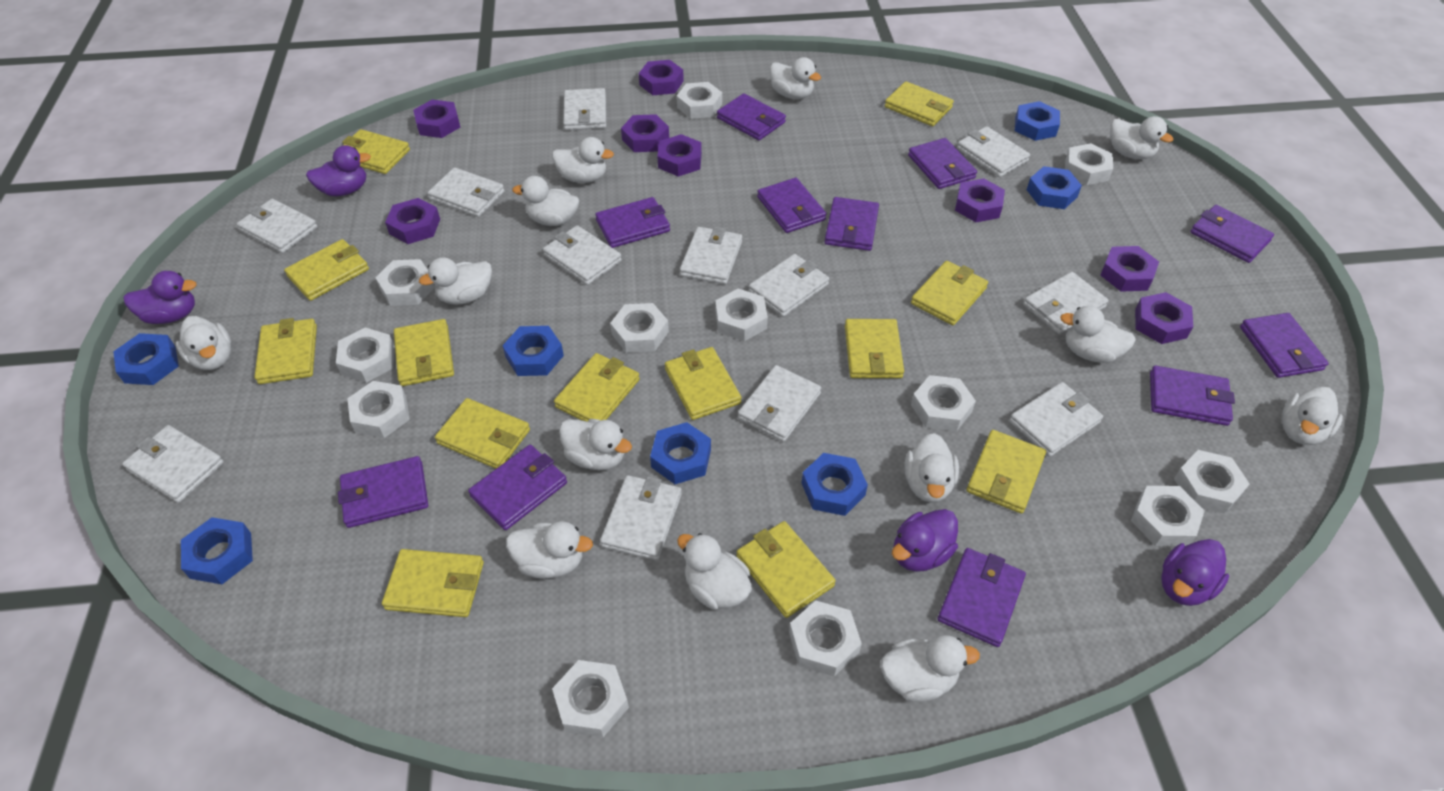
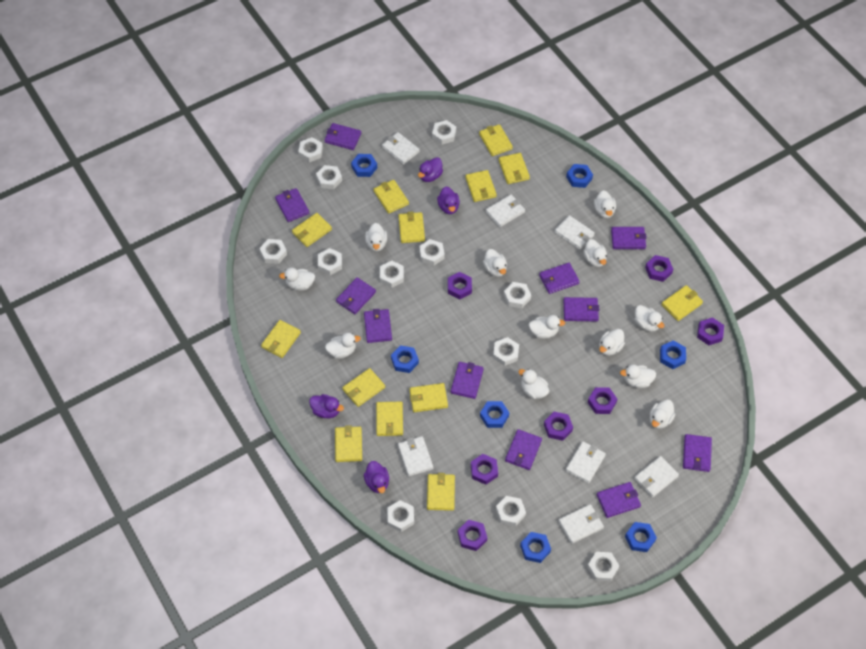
purple nut: [385,198,440,244] [413,99,460,138] [621,114,669,152] [639,60,684,95] [657,134,702,177] [955,178,1005,222] [1100,246,1159,292] [1135,292,1193,344] = 8 -> [448,272,472,299] [458,520,487,551] [471,454,498,485] [544,412,573,441] [588,387,617,414] [645,255,673,282] [697,317,724,345] = 7
white duck: [176,316,231,370] [419,257,492,305] [506,521,593,578] [512,176,579,226] [552,137,614,183] [559,419,632,470] [677,533,752,610] [770,57,821,99] [881,635,980,702] [904,433,959,503] [1060,306,1136,363] [1110,116,1173,159] [1282,387,1343,445] = 13 -> [279,267,315,291] [325,333,361,359] [365,223,387,252] [483,249,507,277] [519,369,549,399] [529,315,565,339] [583,239,607,267] [594,190,616,218] [599,329,625,356] [620,365,656,388] [635,305,664,332] [650,400,676,429] = 12
white wallet: [122,425,224,503] [237,199,318,253] [428,167,505,217] [543,225,622,285] [563,88,606,130] [600,475,682,561] [680,227,742,284] [738,365,821,442] [748,254,829,317] [957,126,1030,177] [1009,382,1103,457] [1023,272,1109,334] = 12 -> [382,132,420,165] [398,436,433,476] [486,195,525,227] [555,215,595,250] [558,504,604,544] [566,441,606,483] [634,456,679,498] = 7

